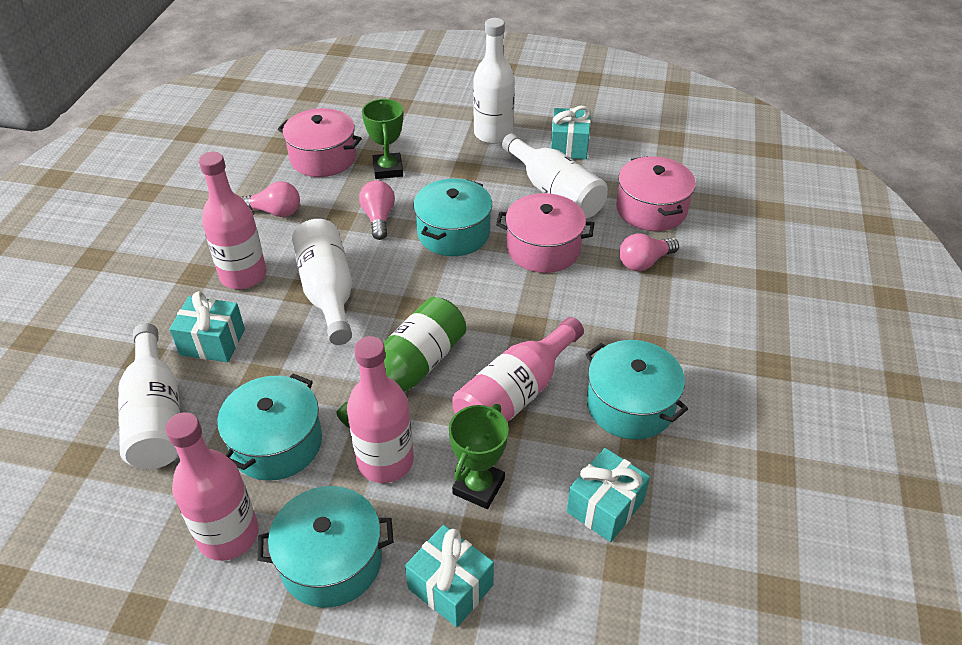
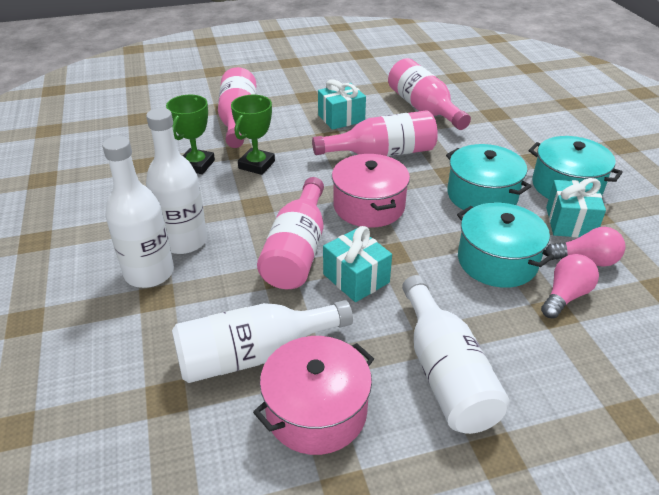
green bottle: [336,297,466,427] = 1 -> none = 0
pink light bulb: [241,181,300,217] [359,181,395,240] [619,233,679,271] = 3 -> [541,254,599,319] [546,227,625,267] = 2
pink pot: [278,108,362,177] [496,193,595,273] [616,156,696,231] = 3 -> [253,336,374,455] [332,154,410,228] = 2
turquoise gift: [169,291,245,362] [405,525,494,627] [551,106,591,160] [567,448,650,542] = 4 -> [318,79,366,130] [323,226,392,302] [546,178,606,238] = 3
turquoise pot: [217,374,322,481] [257,486,394,608] [413,179,492,256] [586,340,688,440] = 4 -> [446,144,531,210] [457,203,554,288] [529,136,623,199] = 3

